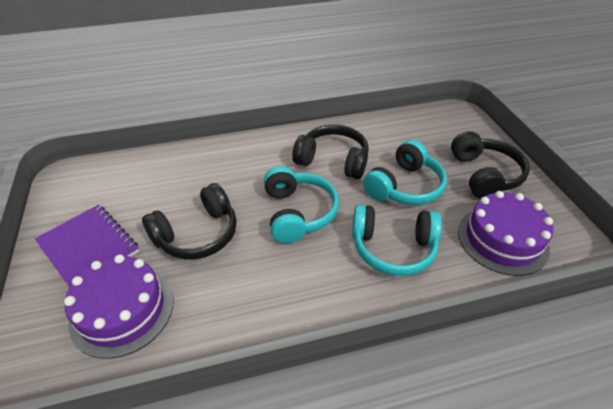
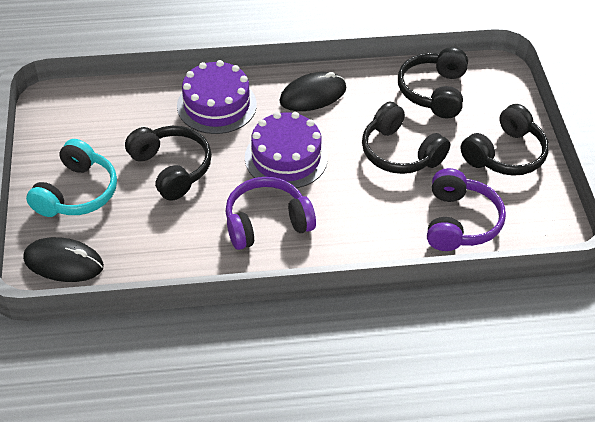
black headphones: [142,183,237,259] [292,125,369,179] [451,131,530,199] = 3 -> [125,126,212,201] [362,102,450,174] [398,47,468,118] [460,104,549,176] = 4
black mouse: none = 0 -> [23,237,104,282] [279,72,346,111] = 2
purple headphones: none = 0 -> [225,177,316,250] [427,168,506,251] = 2
purple notebook: [35,205,139,287] = 1 -> none = 0
turquoise headphones: [264,166,339,243] [352,204,442,276] [363,140,447,205] = 3 -> [26,139,117,217] = 1

